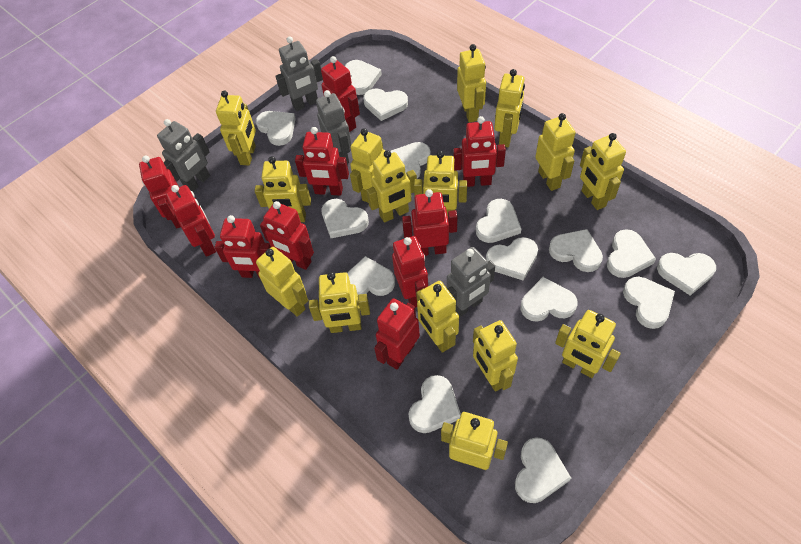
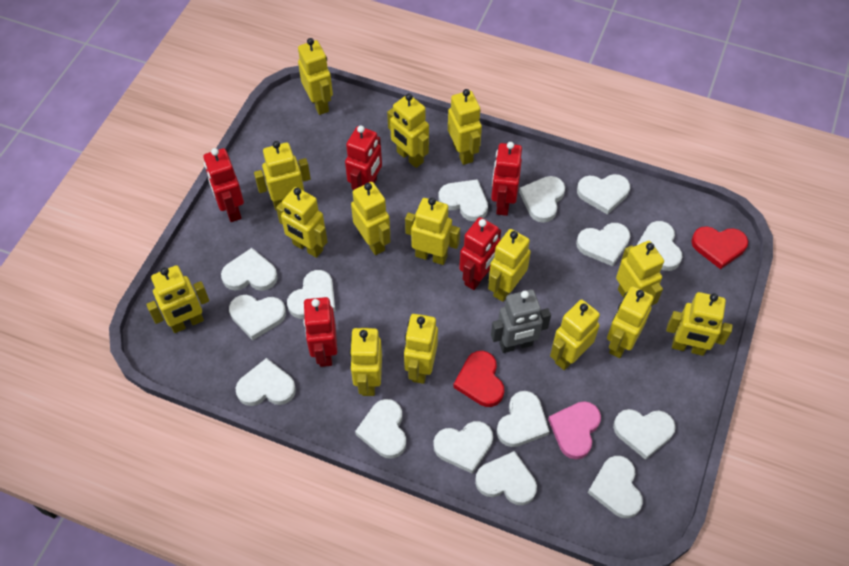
grey robot: [157,119,210,192] [275,36,323,111] [316,90,352,164] [447,247,495,318] = 4 -> [491,289,551,353] = 1
pink heart: none = 0 -> [548,401,601,459] = 1
red heart: none = 0 -> [453,351,504,407] [691,226,748,269] = 2
red robot: [139,155,181,228] [166,185,216,257] [215,215,271,278] [260,201,314,270] [295,127,349,196] [321,56,360,132] [374,298,420,369] [392,236,428,308] [402,189,457,256] [453,116,506,187] = 10 -> [203,148,244,222] [303,297,337,367] [345,126,382,190] [459,217,501,290] [491,142,522,216] = 5

